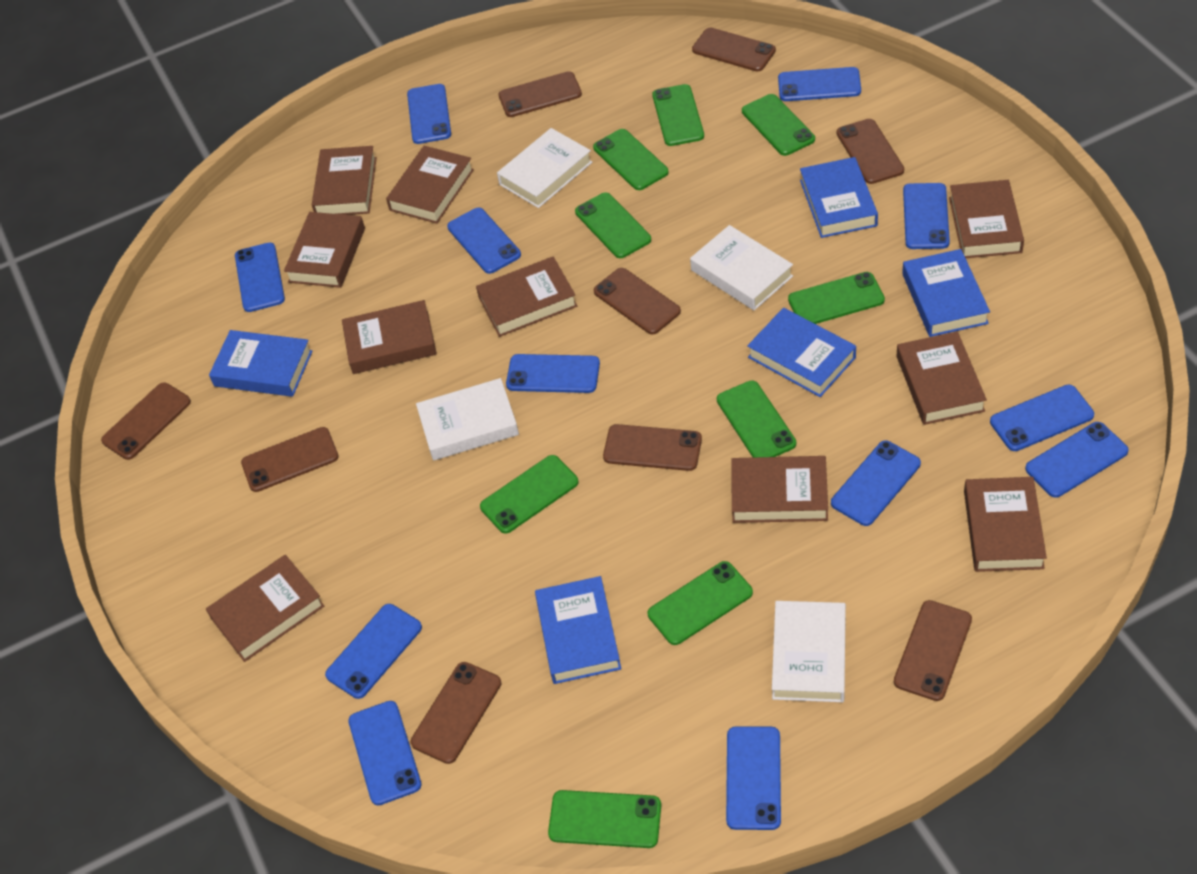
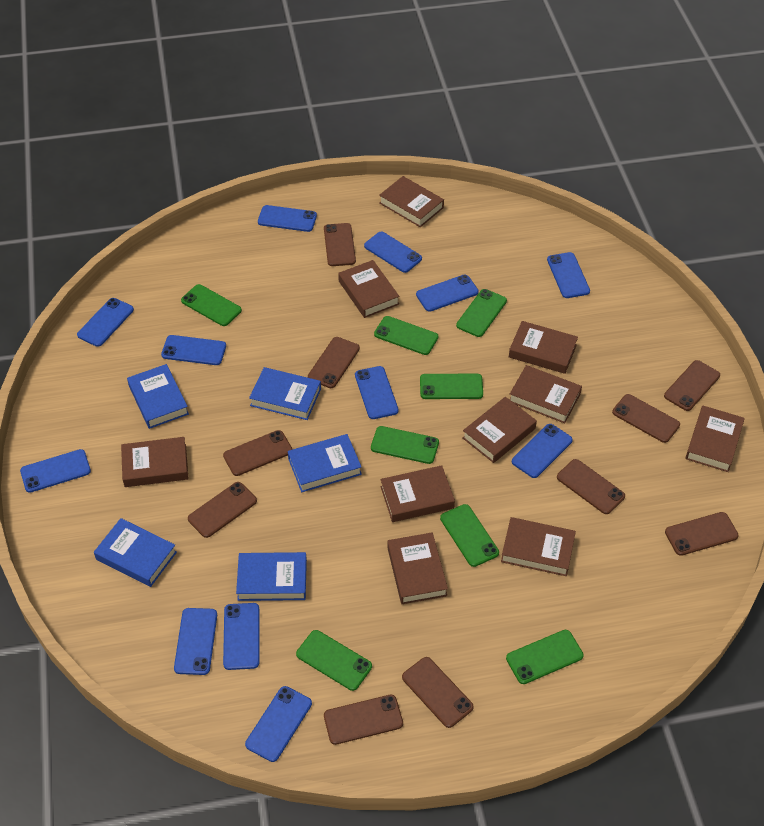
brown phone: [101,382,191,460] [241,427,339,492] [410,662,501,764] [499,71,582,117] [594,268,681,334] [603,424,702,471] [692,27,776,72] [837,119,904,184] [894,600,972,701] = 9 -> [188,482,257,538] [223,430,293,476] [308,337,360,388] [324,223,356,266] [324,695,403,745] [402,657,474,728] [557,459,625,514] [612,394,680,443] [664,360,720,411] [665,512,739,556] = 10
green phone: [480,455,578,534] [548,790,661,848] [575,192,651,258] [593,129,669,190] [648,561,753,645] [652,84,704,146] [717,381,796,458] [742,94,815,156] [788,272,885,324] = 9 -> [181,284,242,326] [296,630,372,691] [371,426,439,464] [374,316,438,355] [420,374,483,399] [440,504,499,567] [456,289,507,337] [506,630,584,684] = 8
white book: [416,378,519,461] [497,128,592,208] [690,225,793,310] [772,601,846,702] = 4 -> none = 0

